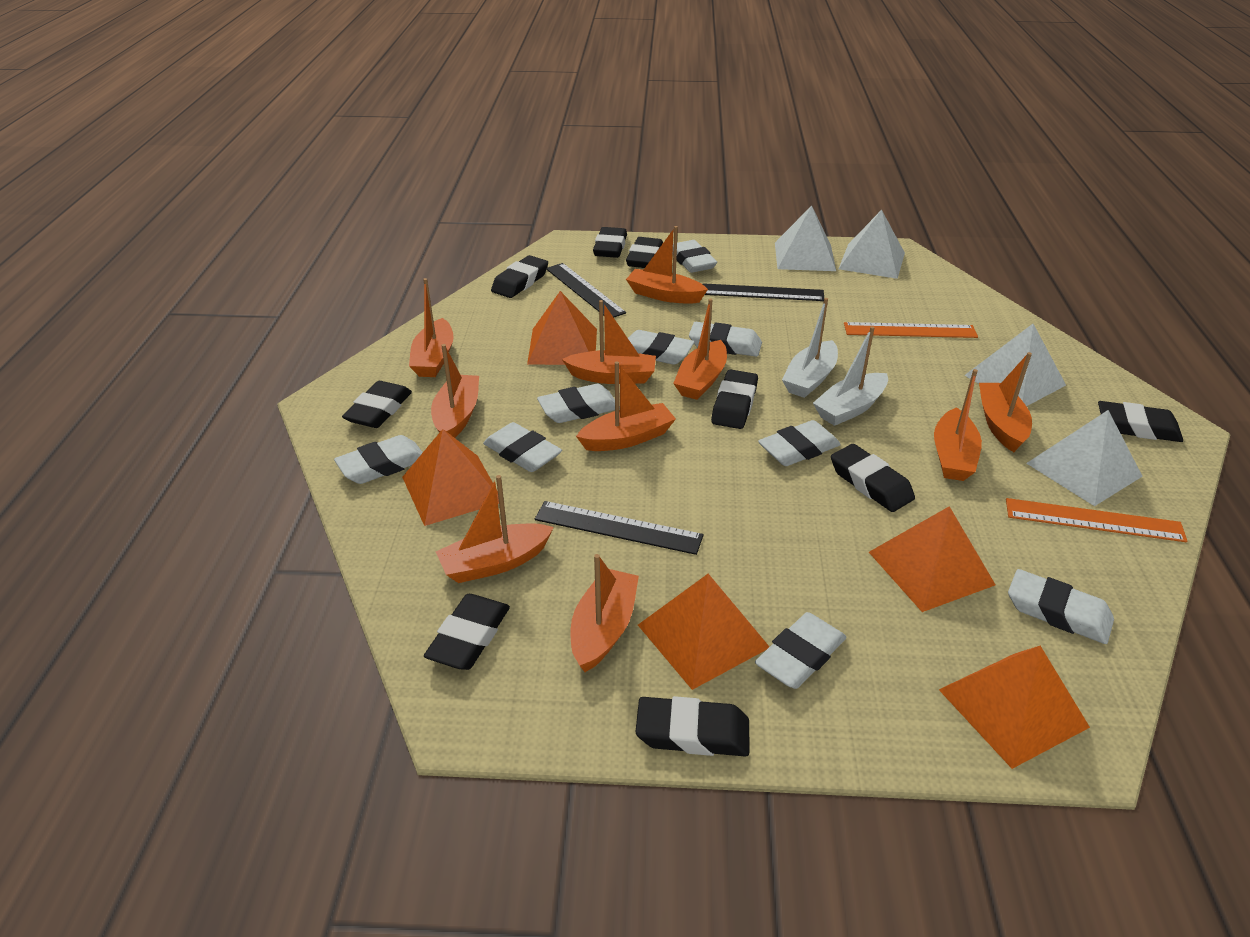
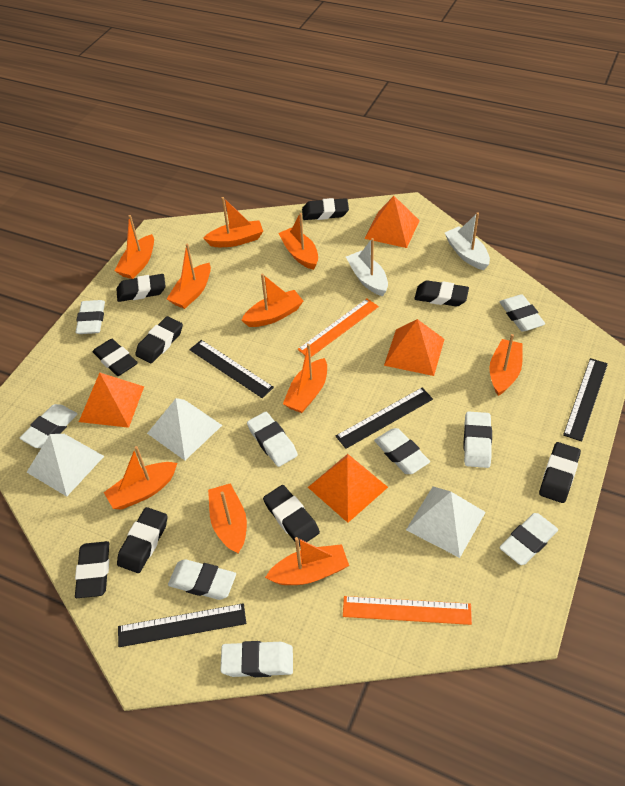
black ruler: [535,501,704,555] [546,263,626,317] [703,283,824,301] = 3 -> [118,603,246,647] [189,340,274,398] [335,388,433,449] [563,358,608,442] = 4
orange pyramid: [402,429,499,526] [527,291,597,365] [638,574,769,690] [869,506,996,612] [939,646,1090,769] = 5 -> [79,373,144,428] [308,454,388,523] [364,196,420,248] [384,319,445,376] = 4
white pyramid: [775,206,836,271] [839,210,905,279] [964,324,1066,406] [1026,410,1143,506] = 4 -> [26,434,104,497] [147,398,222,460] [406,486,486,558] = 3

